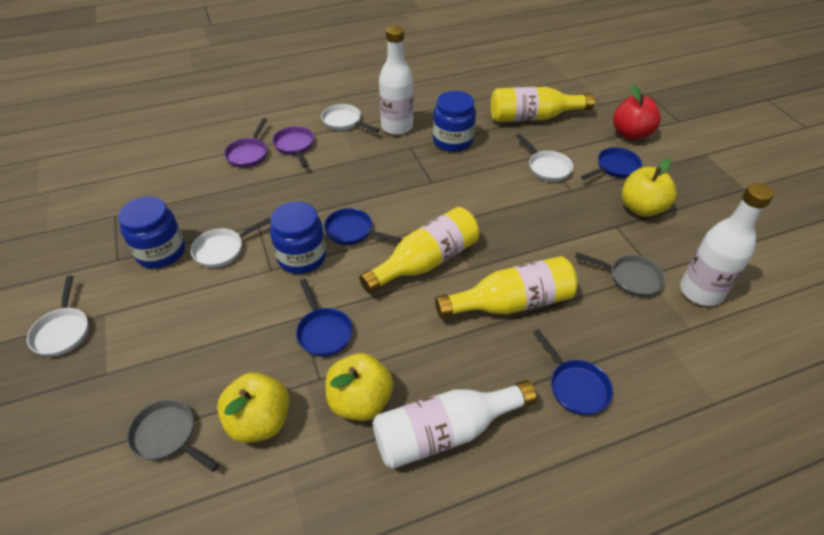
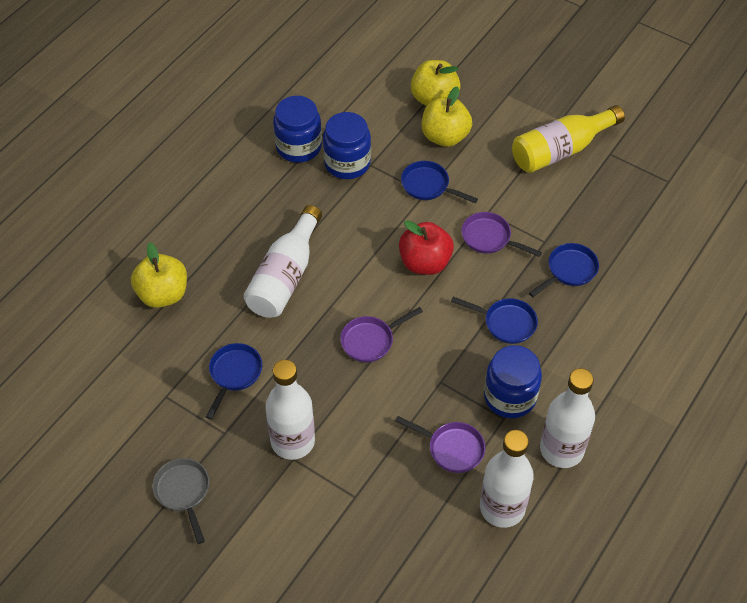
grey pan: [127,399,219,472] [575,253,666,297] = 2 -> [153,458,209,544] = 1
purple pan: [224,118,267,168] [272,126,314,168] = 2 -> [340,307,423,363] [395,416,485,473] [461,212,542,257] = 3
white bottle: [373,380,537,469] [379,26,414,135] [680,183,774,306] = 3 -> [244,205,322,318] [265,360,315,460] [480,430,534,528] [540,368,595,468] = 4
white pan: [27,275,88,357] [191,217,270,268] [321,104,380,133] [516,134,573,182] = 4 -> none = 0
yellow bottle: [359,207,479,294] [435,256,578,318] [491,87,595,122] = 3 -> [512,105,625,173] = 1

